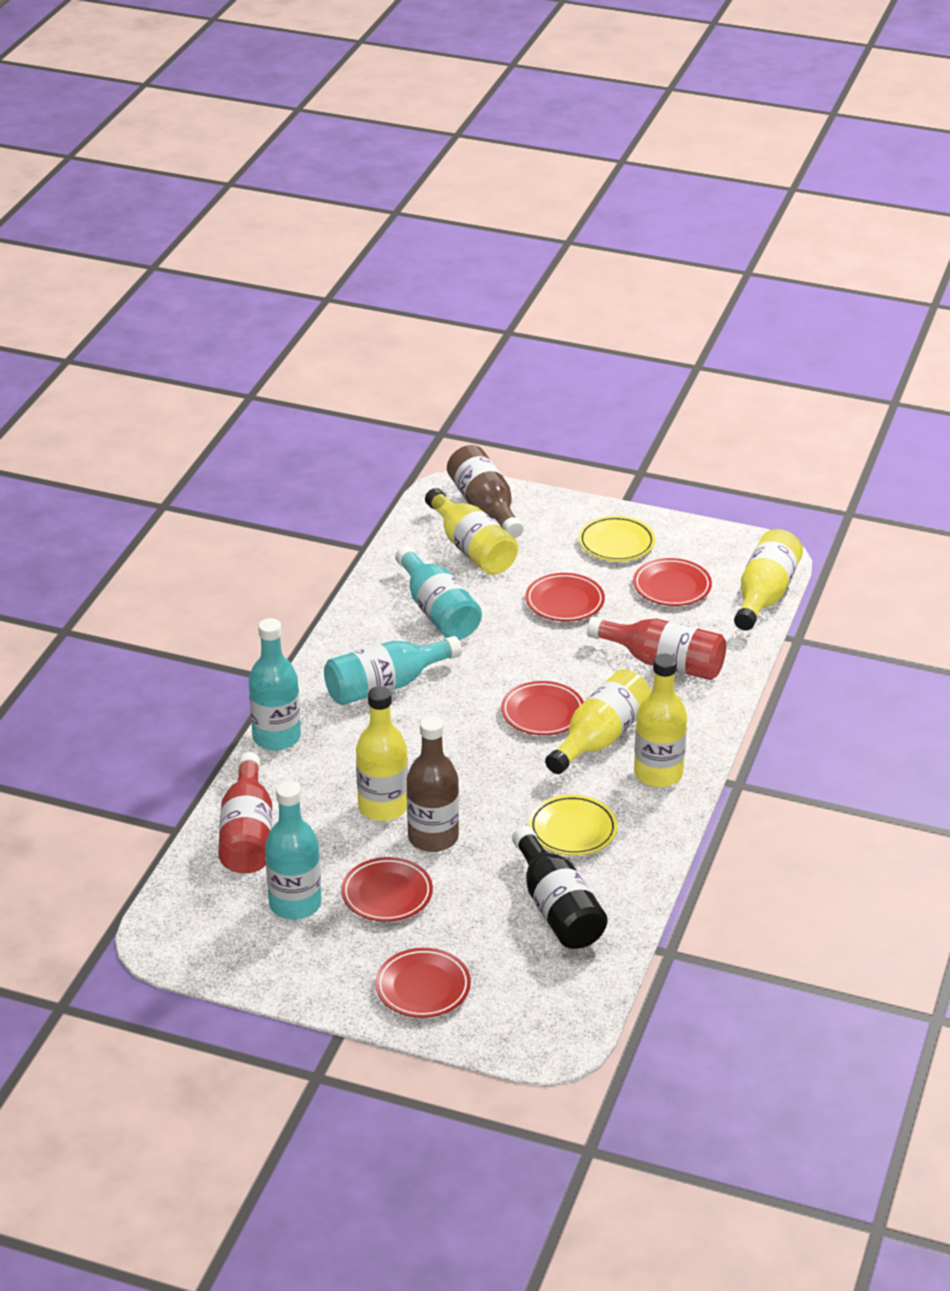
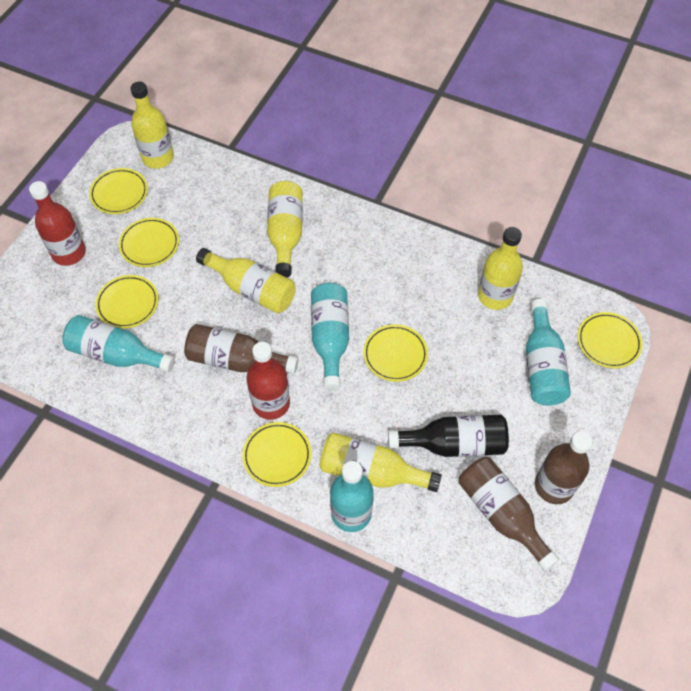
brown bottle: [406,716,459,852] [447,445,524,539] = 2 -> [184,324,298,374] [458,457,559,571] [535,431,592,504] = 3
red plate: [341,857,433,922] [375,948,471,1018] [501,681,584,735] [526,573,605,621] [633,558,712,606] = 5 -> none = 0
yellow plate: [529,795,618,855] [578,516,655,562] = 2 -> [89,168,148,214] [95,275,159,329] [119,218,179,267] [242,422,312,487] [363,324,428,382] [577,312,643,369] = 6

